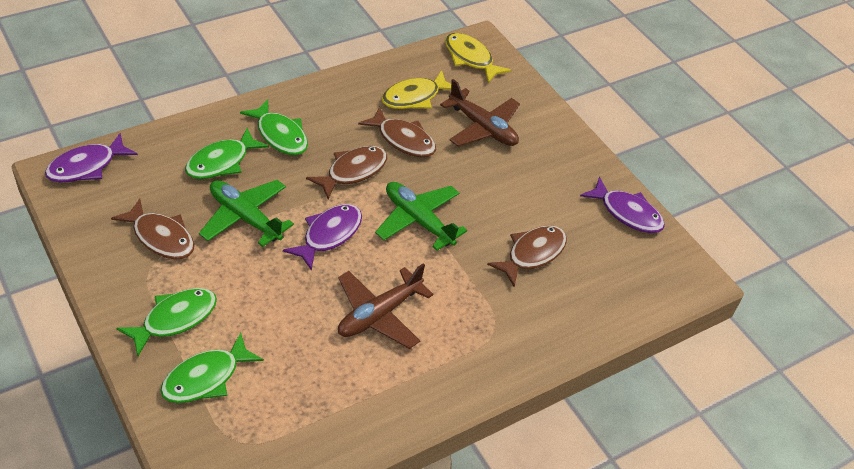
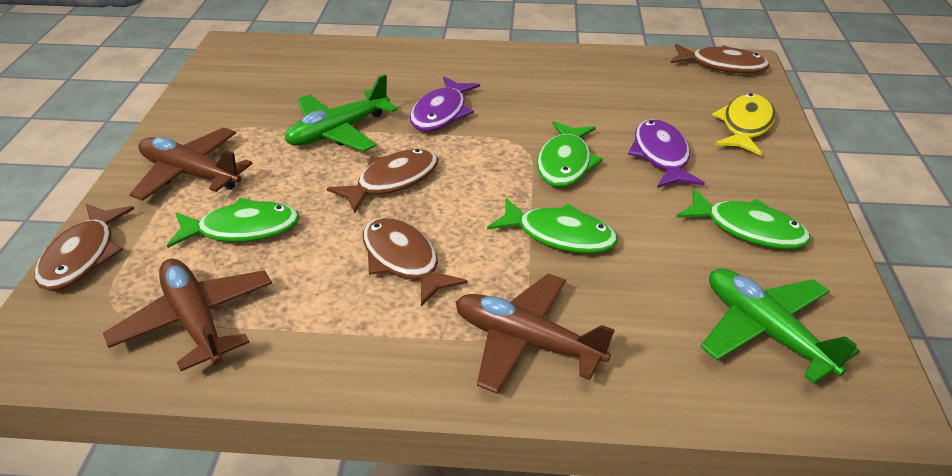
brown plane: [338,263,433,349] [440,79,520,146] = 2 -> [103,259,272,371] [129,127,253,201] [456,274,615,394] = 3
purple fish: [45,133,138,183] [283,204,362,271] [580,177,665,233] = 3 -> [410,77,480,131] [628,119,705,188] = 2
yellow fish: [382,70,451,109] [445,33,511,83] = 2 -> [712,93,775,156] = 1

